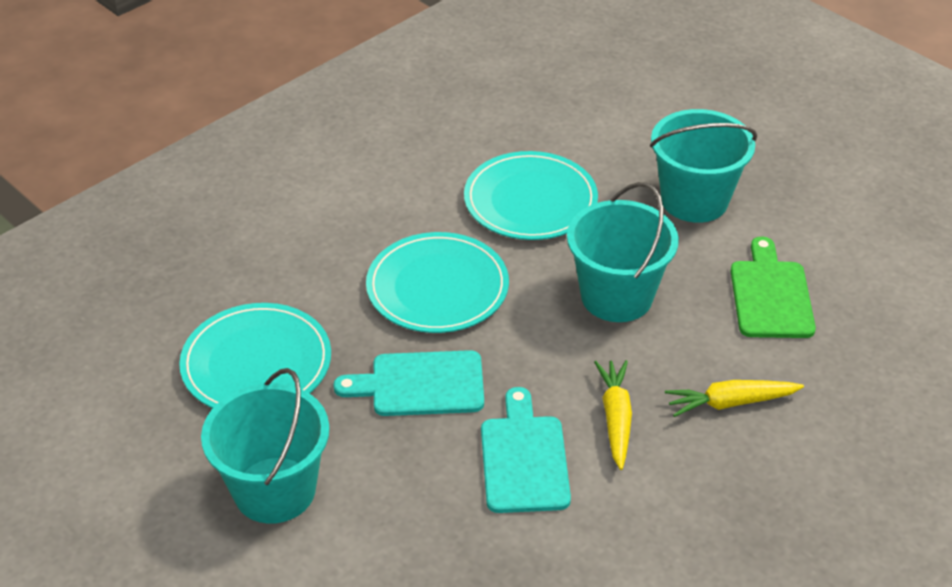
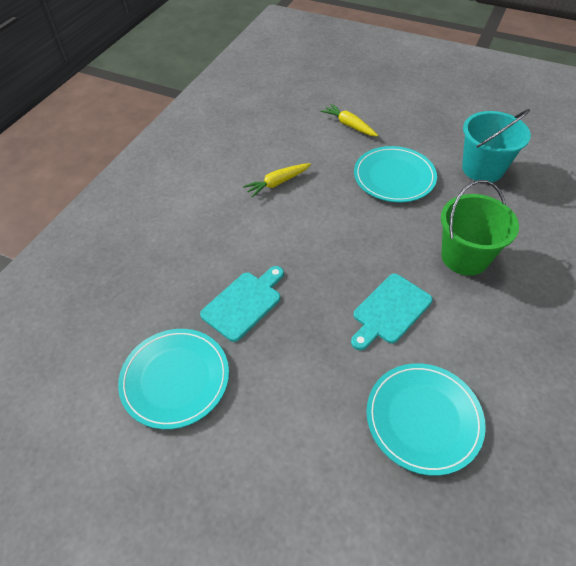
green bucket: none = 0 -> [441,180,519,276] = 1
green cutting board: [731,236,816,338] = 1 -> none = 0
turquoise bucket: [201,368,330,524] [567,182,679,322] [650,109,757,223] = 3 -> [462,109,531,182] = 1

